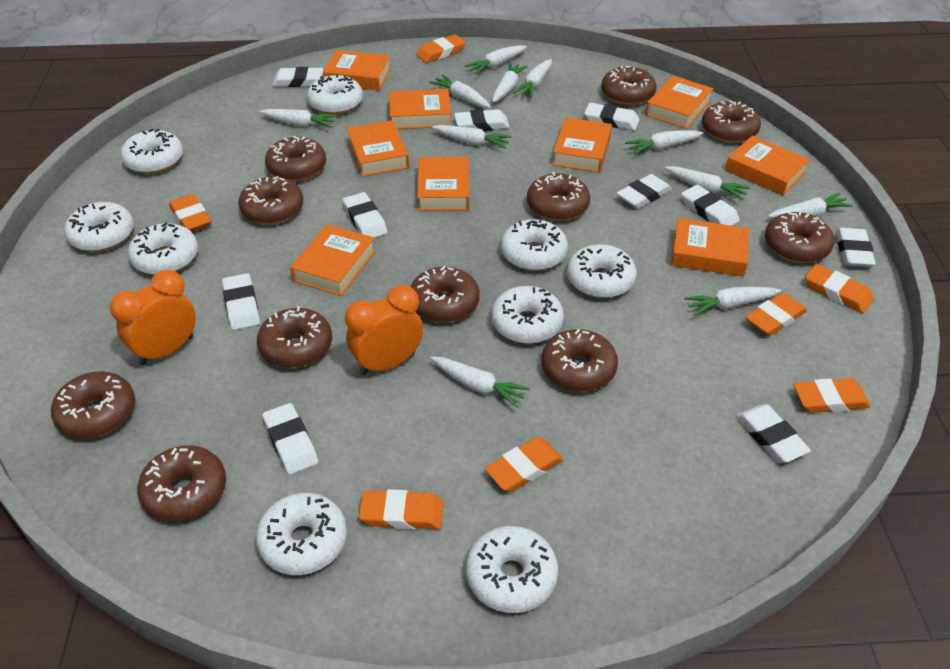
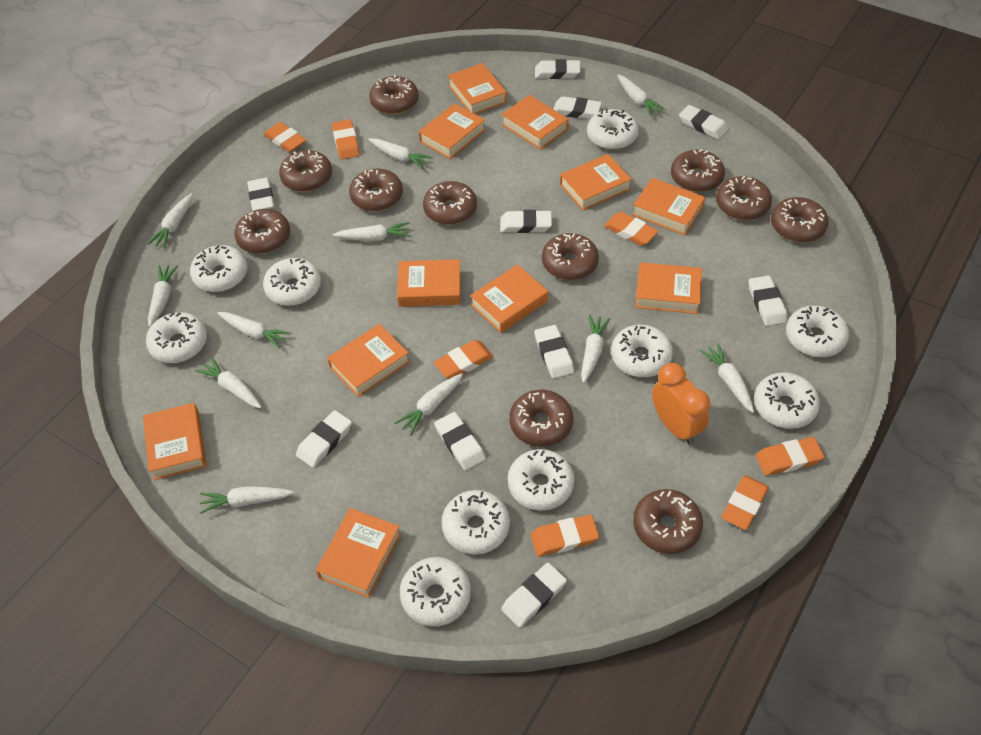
orange book: [290,224,376,296] [323,50,391,91] [347,120,409,177] [389,89,451,129] [417,157,469,211] [552,117,612,173] [645,76,714,129] [671,218,749,277] [725,136,810,196] = 9 -> [143,403,207,480] [316,508,401,598] [327,324,410,397] [397,259,461,307] [419,103,485,159] [448,63,507,114] [470,264,548,333] [501,95,569,150] [560,154,632,211] [632,178,705,236] [635,262,702,314] = 11
orange clock: [110,270,196,366] [345,285,423,375] = 2 -> [652,363,710,445] = 1
white donut: [64,202,134,252] [121,129,183,174] [128,223,198,275] [256,493,347,575] [307,74,363,115] [466,526,558,613] [491,286,564,344] [501,218,568,271] [567,244,636,298] = 9 -> [146,312,207,363] [190,245,248,292] [263,258,321,306] [400,557,471,626] [441,490,510,554] [508,449,574,511] [587,109,639,150] [611,325,673,377] [754,372,820,429] [786,305,849,357] = 10

